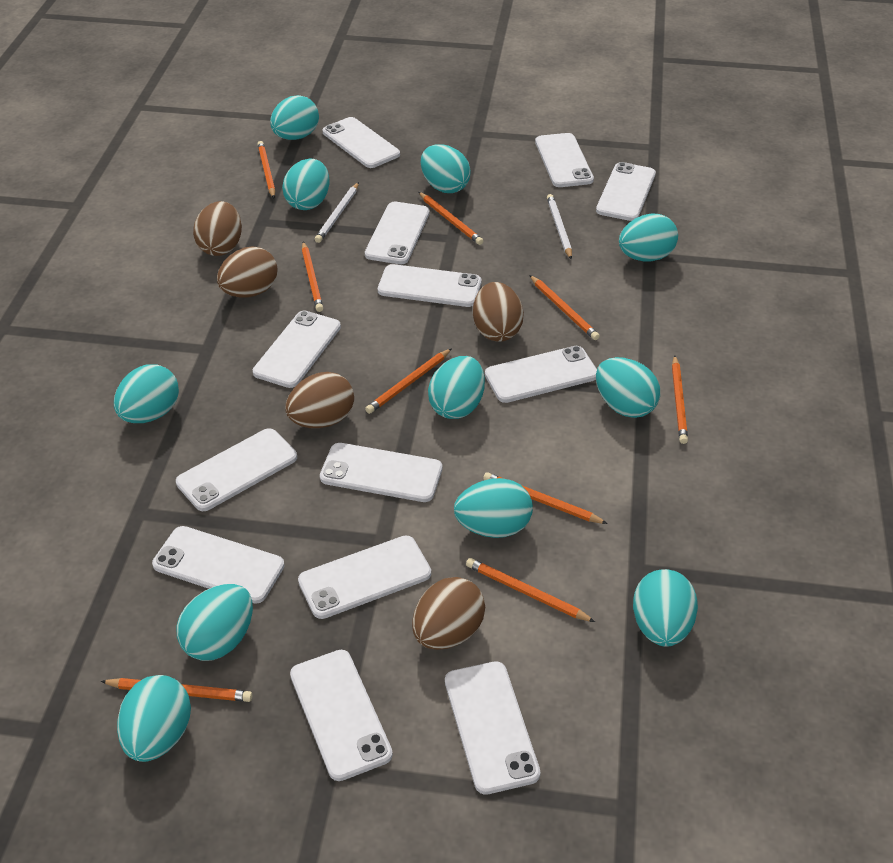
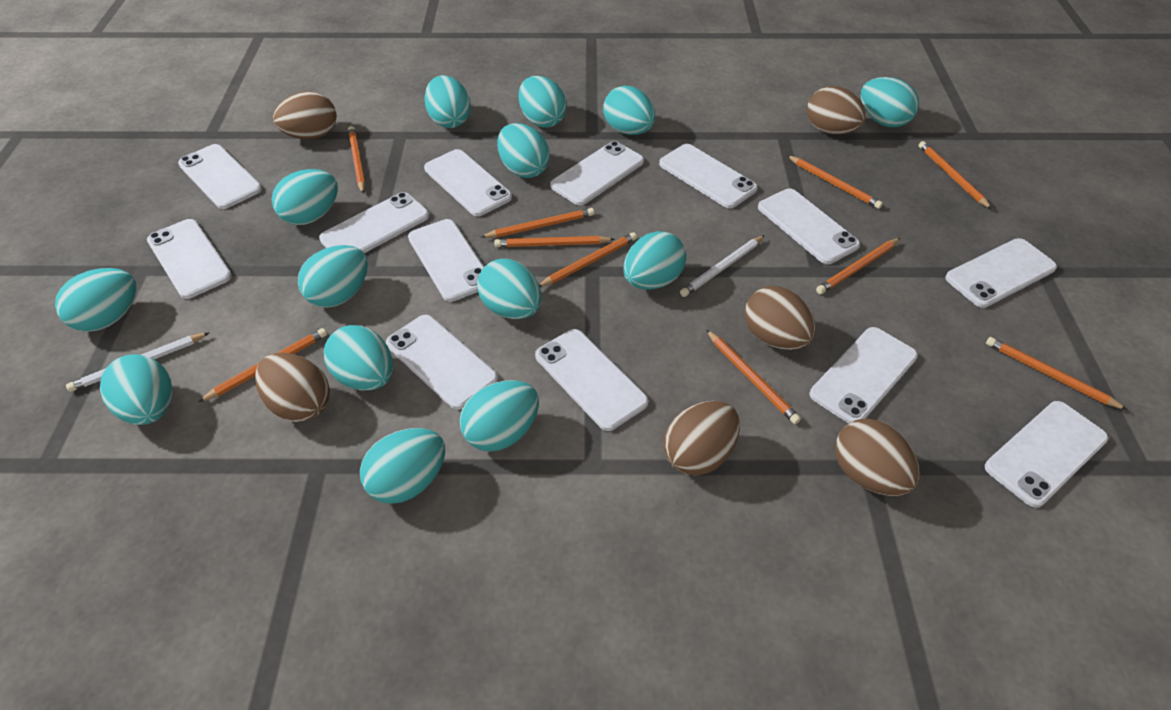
brown egg: [193,201,242,256] [217,247,278,298] [286,372,354,428] [412,577,485,650] [473,282,524,341] = 5 -> [255,353,330,422] [273,91,337,139] [664,401,740,476] [745,286,816,350] [807,86,866,135] [835,418,920,496] = 6
orange pencil: [100,678,252,702] [257,141,275,198] [302,242,323,312] [365,348,452,414] [419,192,483,245] [466,558,595,622] [483,472,608,524] [529,275,600,340] [672,355,688,444] = 9 -> [199,328,327,402] [348,126,365,193] [481,208,594,238] [494,236,615,247] [539,232,637,287] [706,330,801,424] [787,155,883,209] [816,238,900,294] [919,141,992,209] [986,337,1127,410] = 10
turquoise egg: [114,364,179,423] [117,675,191,762] [176,584,253,661] [270,95,319,140] [282,158,329,210] [421,144,471,193] [428,356,485,419] [454,478,533,538] [596,357,660,418] [619,213,678,262] [633,569,698,647] = 11 -> [55,268,137,332] [100,354,173,425] [272,169,338,225] [298,245,368,308] [324,325,393,390] [360,428,445,504] [424,75,471,128] [459,380,539,452] [477,259,541,319] [497,123,550,178] [519,76,567,128] [603,86,655,135] [623,231,686,290] [861,77,919,127] = 14

